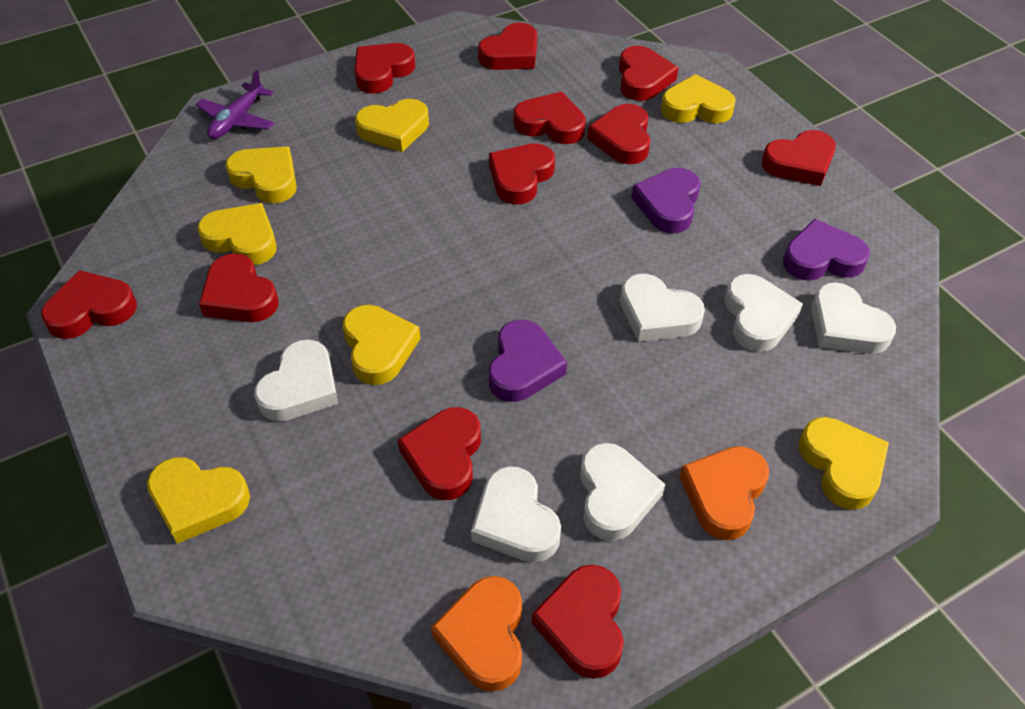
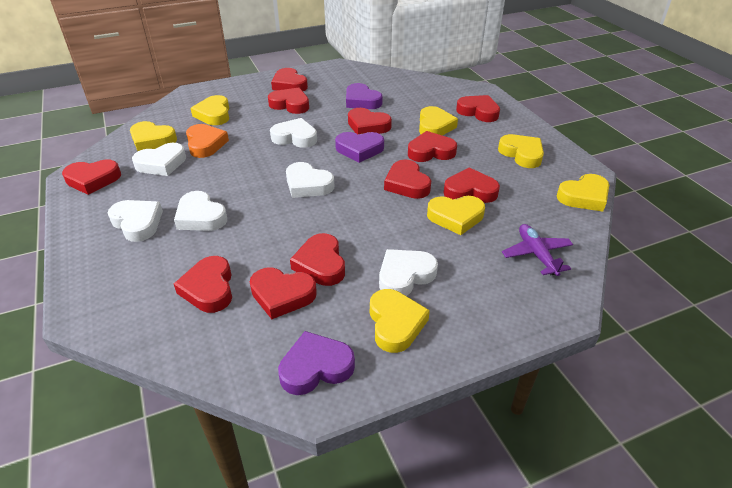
orange heart: [431,576,522,692] [680,446,769,540] = 2 -> [186,124,229,158] = 1

